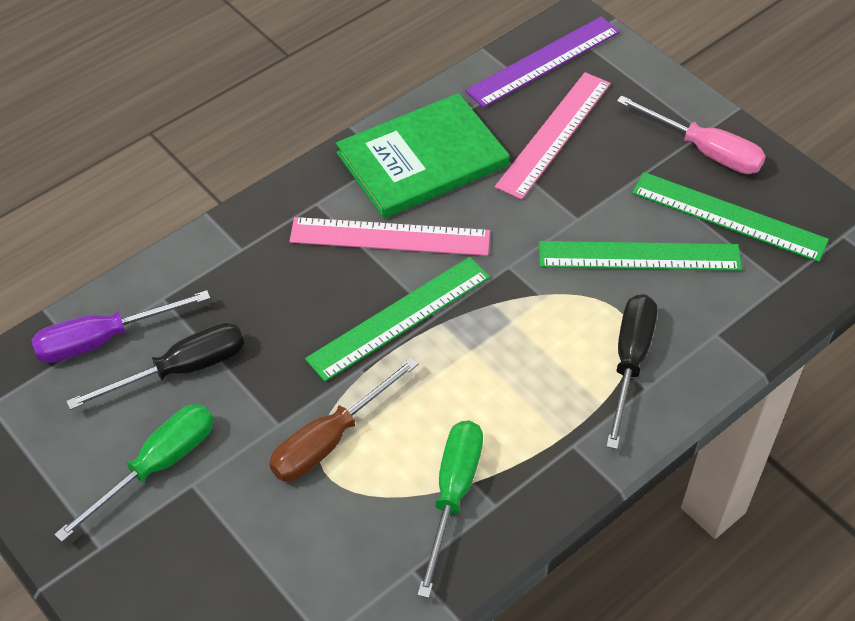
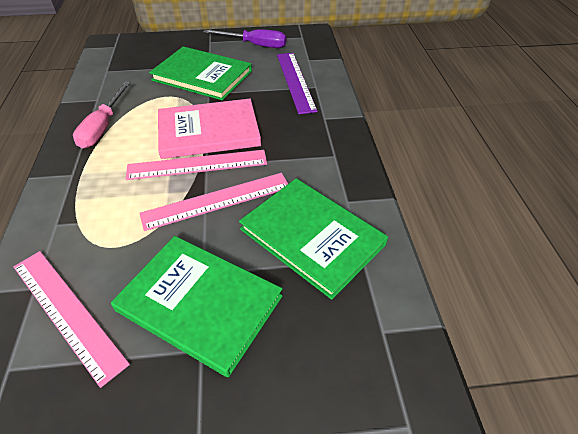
black screwdriver: [66,322,244,410] [606,294,657,449] = 2 -> none = 0
brown screwdriver: [269,357,419,481] = 1 -> none = 0
green book: [336,93,509,219] = 1 -> [111,236,283,377] [149,46,252,100] [239,178,388,300] = 3
green ruler: [305,257,490,382] [539,241,742,271] [632,172,829,262] = 3 -> none = 0
green screwdriver: [54,404,213,542] [417,421,483,598] = 2 -> none = 0
pink book: none = 0 -> [158,99,261,159] = 1
pink ruler: [289,217,490,256] [495,72,611,200] = 2 -> [13,251,130,388] [126,150,267,180] [139,173,288,231] = 3

